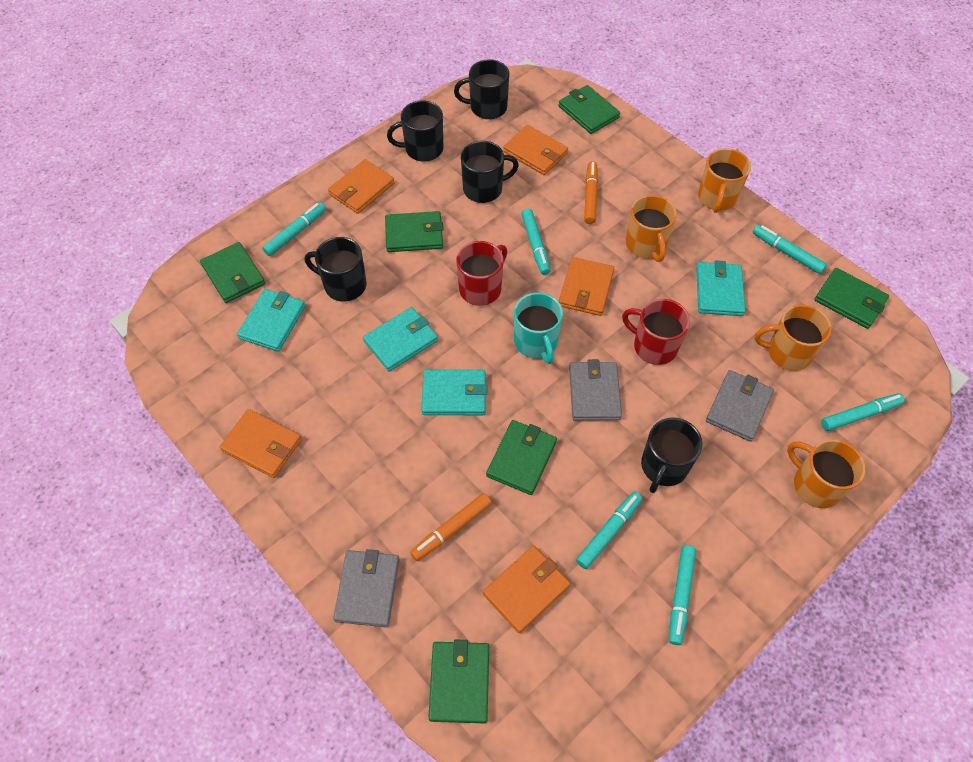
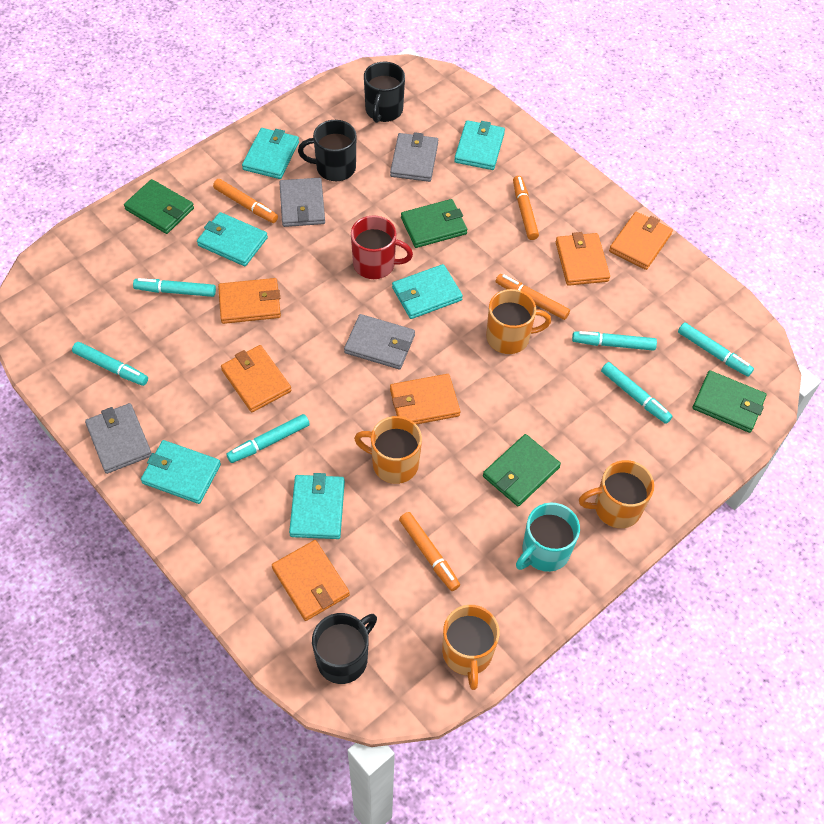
black mug: [305,237,367,302] [387,100,443,162] [454,59,509,119] [461,141,519,203] [641,417,702,493] = 5 -> [298,120,356,181] [312,613,377,684] [364,62,405,123] = 3
green wallet: [200,242,265,303] [385,211,443,252] [428,639,489,723] [486,420,557,495] [558,85,620,134] [814,268,889,329] = 6 -> [124,179,194,234] [401,199,467,248] [483,434,561,507] [693,370,767,433] = 4
grey wallet: [333,549,399,627] [569,359,622,421] [706,370,774,442] = 3 -> [85,403,152,474] [279,178,325,227] [344,314,415,369] [390,132,438,182] = 4
orange marker: [410,493,492,561] [584,161,598,224] = 2 -> [213,179,278,223] [399,512,460,591] [496,274,570,320] [513,176,539,240] = 4
orange wallet: [220,409,302,478] [328,159,395,214] [483,546,570,633] [503,125,568,175] [559,257,614,316] = 5 -> [218,278,281,324] [221,345,292,412] [272,540,350,621] [390,374,460,425] [556,232,610,286] [609,212,673,270] = 6
red mug: [456,241,507,306] [622,299,690,365] = 2 -> [351,216,413,279] = 1
turquoise wallet: [237,289,306,352] [363,307,438,372] [422,370,487,415] [696,260,746,316] = 4 -> [141,440,221,504] [197,212,268,266] [242,128,299,179] [289,473,345,539] [392,264,463,319] [454,120,505,170] = 6

